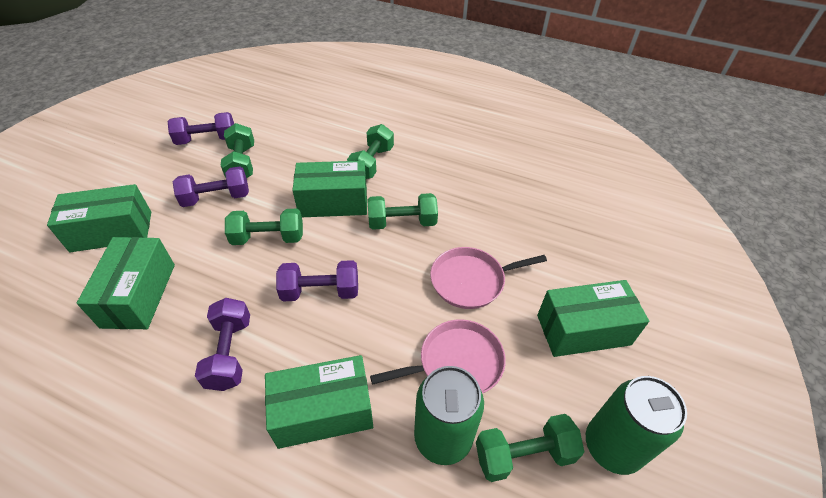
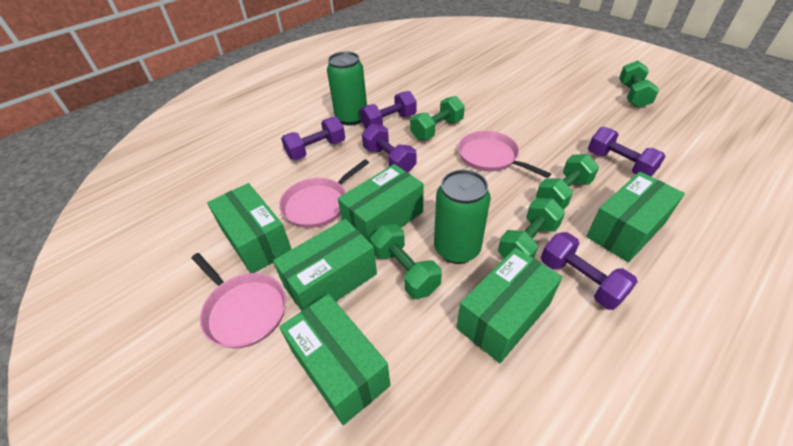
green box: [47,184,151,252] [77,237,175,329] [265,355,373,449] [293,161,367,217] [537,280,649,357] = 5 -> [207,183,292,273] [273,219,377,311] [279,294,390,425] [338,164,424,242] [456,248,562,363] [586,172,685,262] = 6
pink pan: [370,319,506,393] [430,247,547,309] = 2 -> [191,253,286,349] [279,159,369,228] [458,131,551,178] = 3
purple dumbbell: [167,112,234,145] [173,166,249,207] [195,298,250,391] [276,260,358,302] = 4 -> [281,117,345,160] [360,91,417,129] [362,124,416,173] [541,232,638,310] [588,127,666,177] = 5

